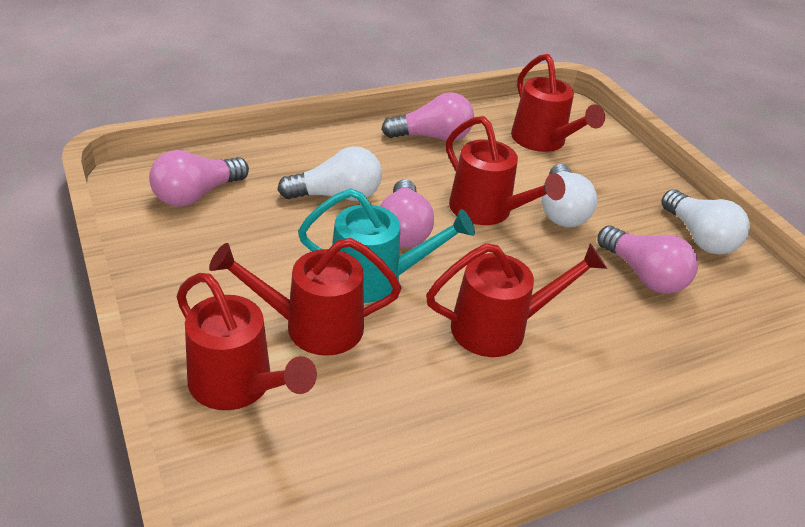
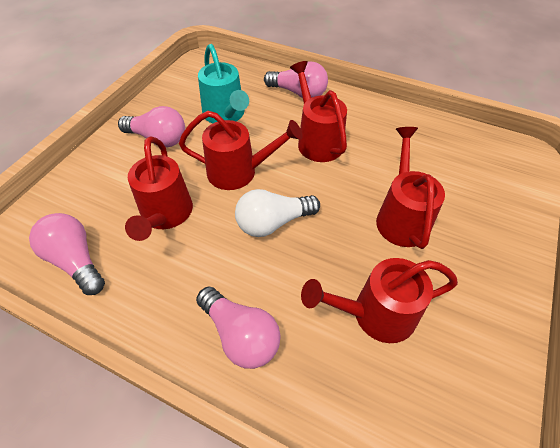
white light bulb: [277,146,382,201] [542,164,597,227] [661,190,750,255] = 3 -> [235,189,320,237] = 1

